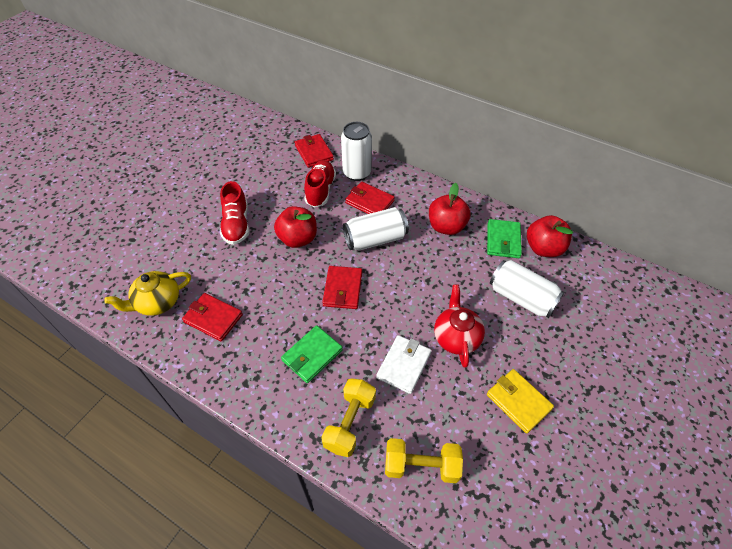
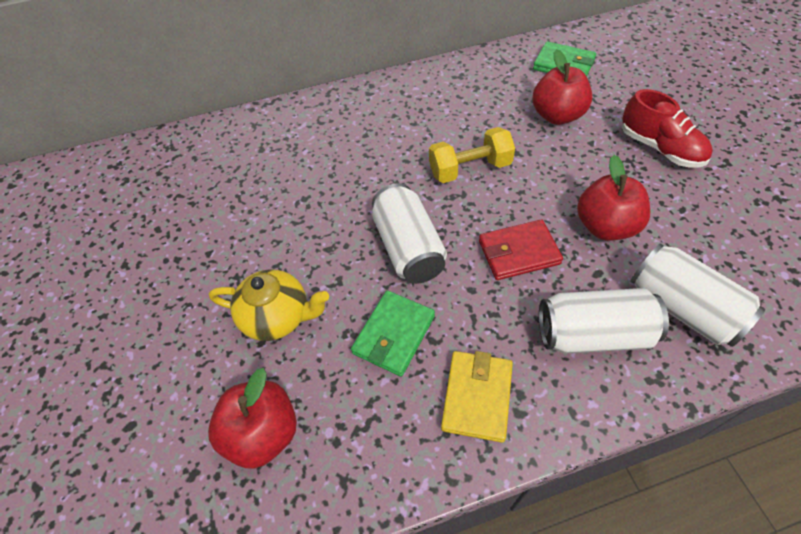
red shoe: [220,181,249,245] [304,160,336,207] = 2 -> [622,89,713,167] = 1
red teapot: [434,284,485,368] = 1 -> none = 0
red wallet: [182,293,243,341] [295,134,334,168] [322,266,362,309] [345,182,395,214] = 4 -> [479,220,563,280] = 1
white wallet: [376,335,431,394] = 1 -> none = 0
yellow dumbbell: [321,379,376,457] [385,438,463,483] = 2 -> [429,127,515,183] = 1

